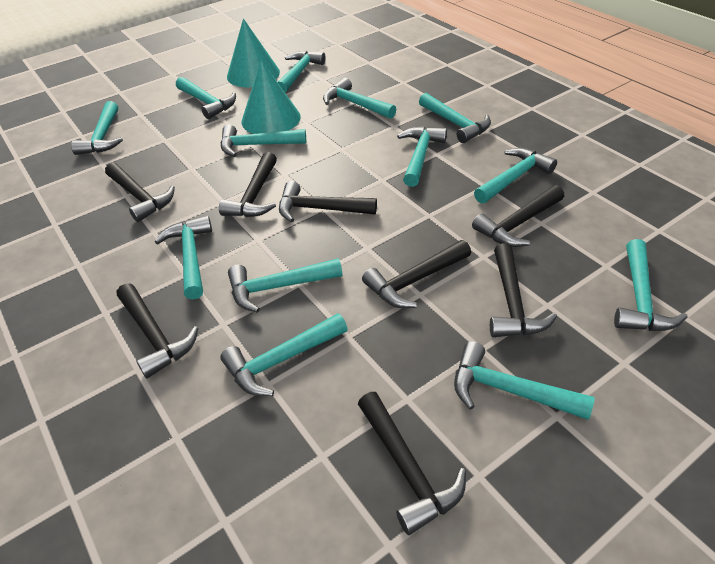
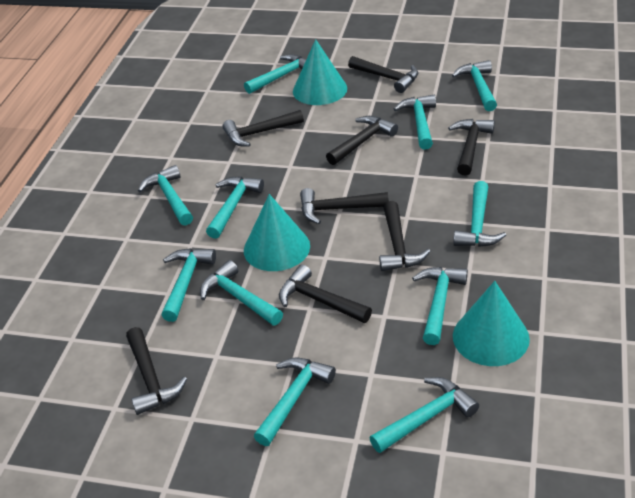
turquoise cone: [227,18,280,87] [242,60,301,134] = 2 -> [244,194,310,271] [293,39,347,105] [453,281,530,366] = 3
turquoise hammer: [71,101,123,155] [155,216,212,300] [176,77,236,119] [220,313,348,396] [221,124,306,157] [228,258,343,313] [278,51,326,93] [323,78,396,119] [397,127,447,187] [419,93,491,143] [454,342,595,420] [474,148,557,204] [614,239,688,331] = 13 -> [138,165,193,226] [161,248,216,322] [200,260,283,325] [206,176,264,239] [244,54,306,94] [254,358,336,446] [370,377,479,453] [394,95,436,150] [412,267,468,345] [452,60,497,111] [454,181,506,247] = 11

